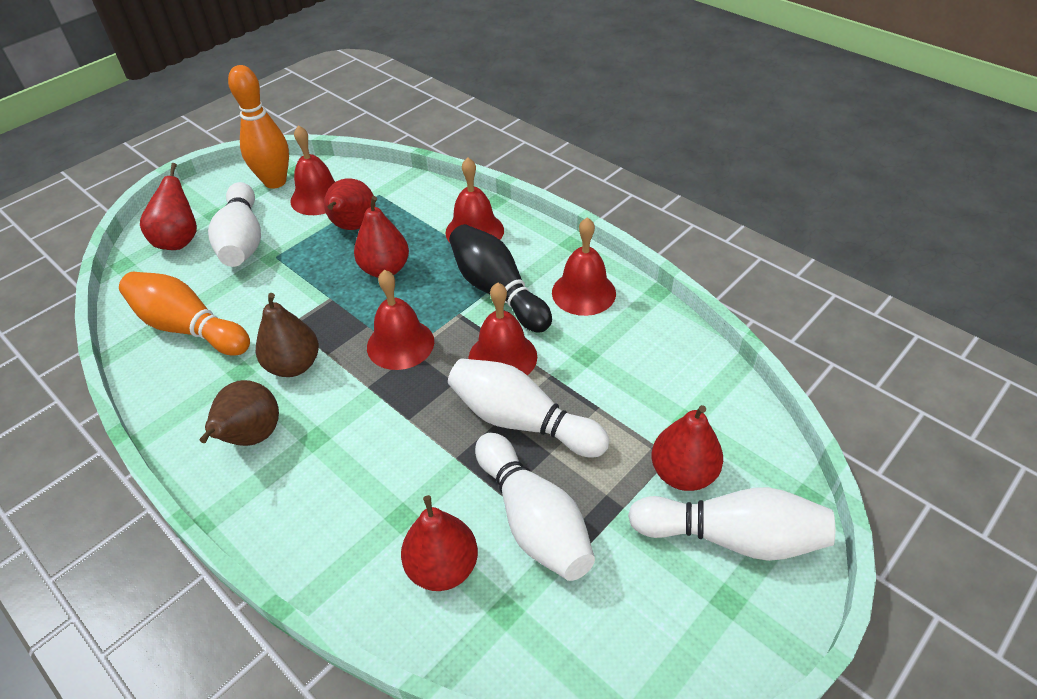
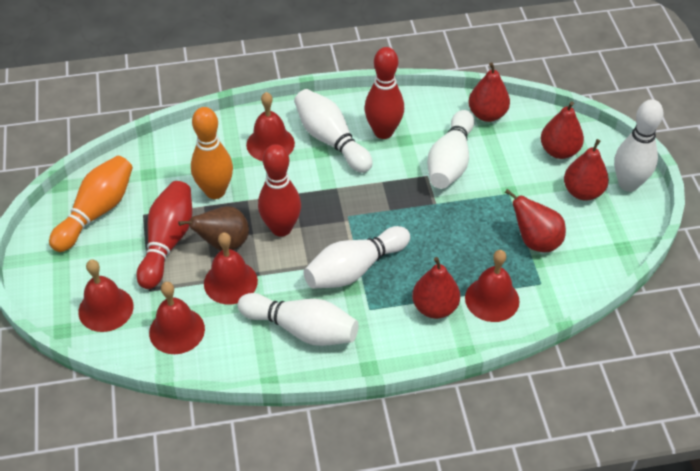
black bowling pin: [449,224,552,333] = 1 -> none = 0
brown pear: [200,380,279,446] [256,293,319,377] = 2 -> [178,206,249,251] = 1
red bowling pin: none = 0 -> [137,181,192,289] [258,144,301,237] [364,47,404,139] = 3
white bowling pin: [208,182,261,267] [448,358,609,457] [475,433,595,581] [628,487,835,561] = 4 -> [238,293,359,346] [294,89,373,173] [303,226,410,289] [427,110,474,189] [614,99,664,192] = 5

